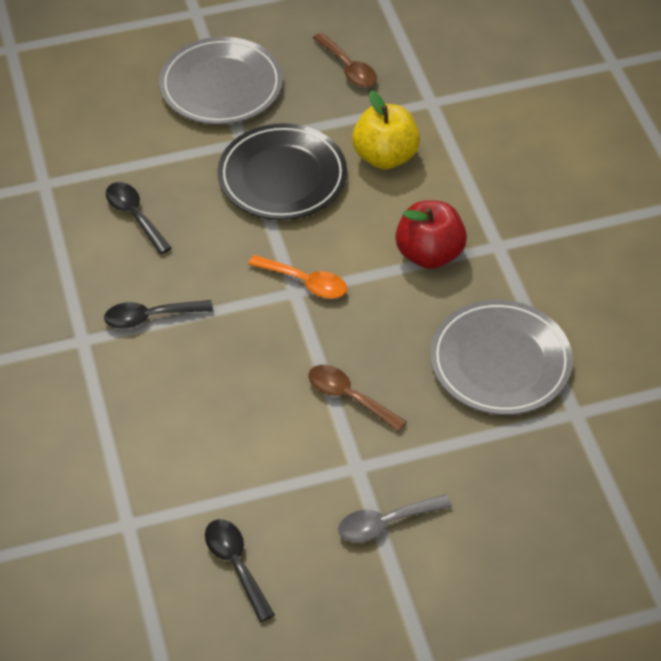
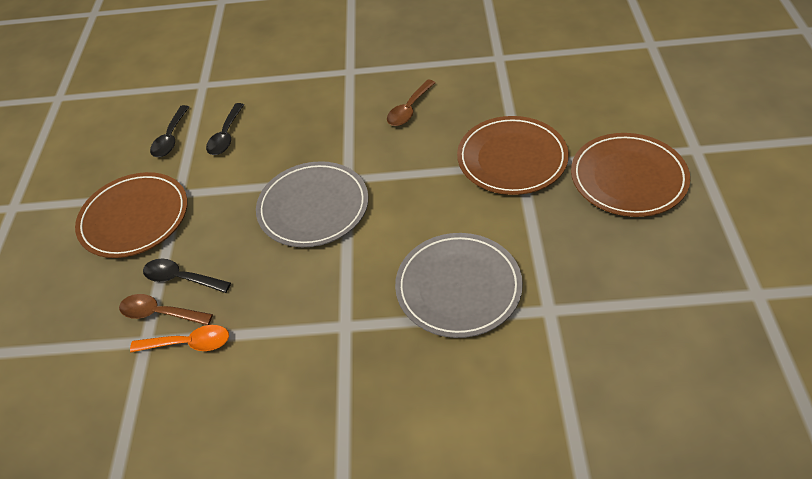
black plate: [218,123,347,220] = 1 -> none = 0
brown plate: none = 0 -> [75,172,187,258] [457,116,569,195] [571,133,690,217] = 3
grey spoon: [338,494,452,543] = 1 -> none = 0
red apple: [395,200,467,269] = 1 -> none = 0
yellow apple: [352,91,420,169] = 1 -> none = 0

